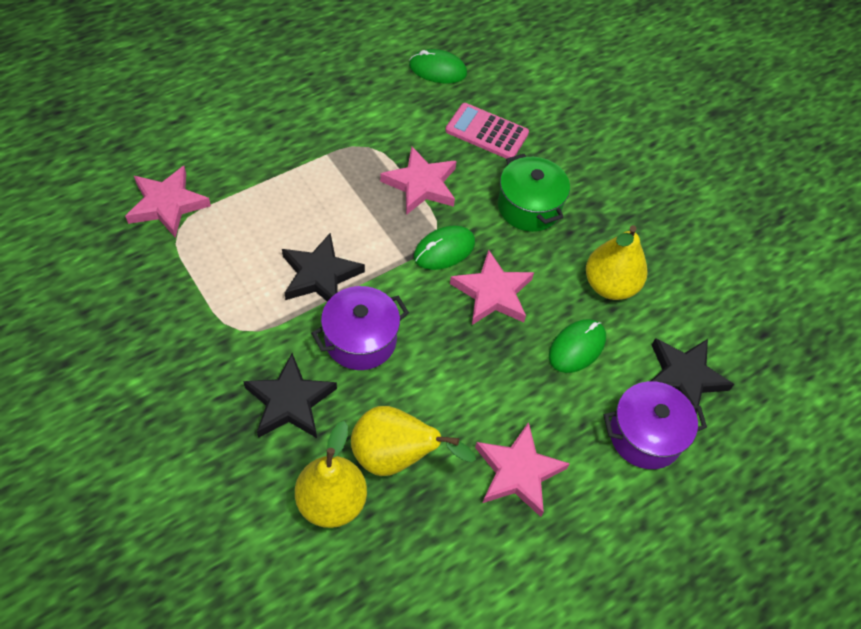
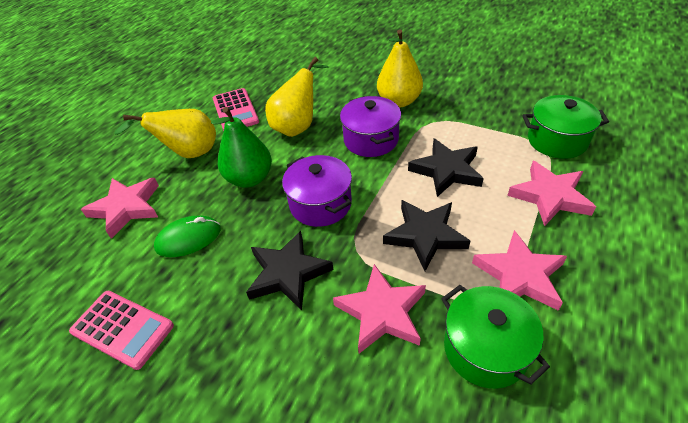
green mouse: [409,49,467,84] [414,225,475,270] [549,319,606,373] = 3 -> [154,216,221,257] = 1
green pear: none = 0 -> [211,107,272,188] = 1
green pot: [498,154,570,232] = 1 -> [441,285,550,388] [522,95,609,159] = 2
pink calculator: [445,103,529,159] = 1 -> [69,291,174,370] [213,88,259,131] = 2

